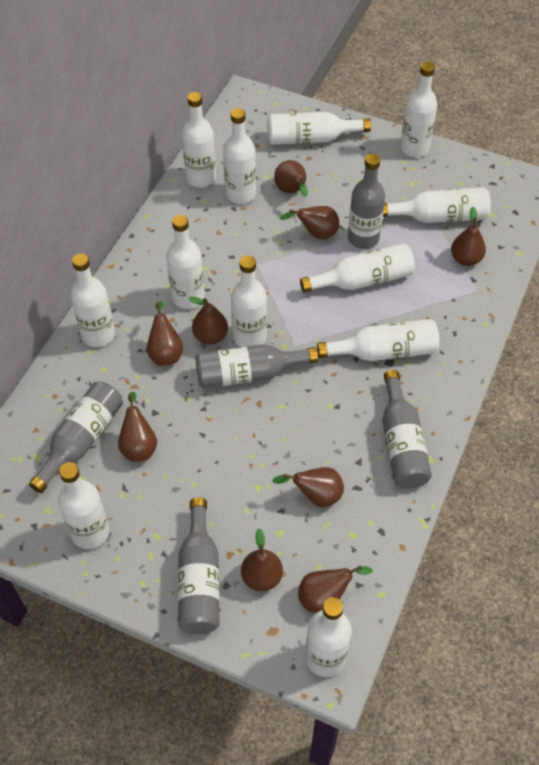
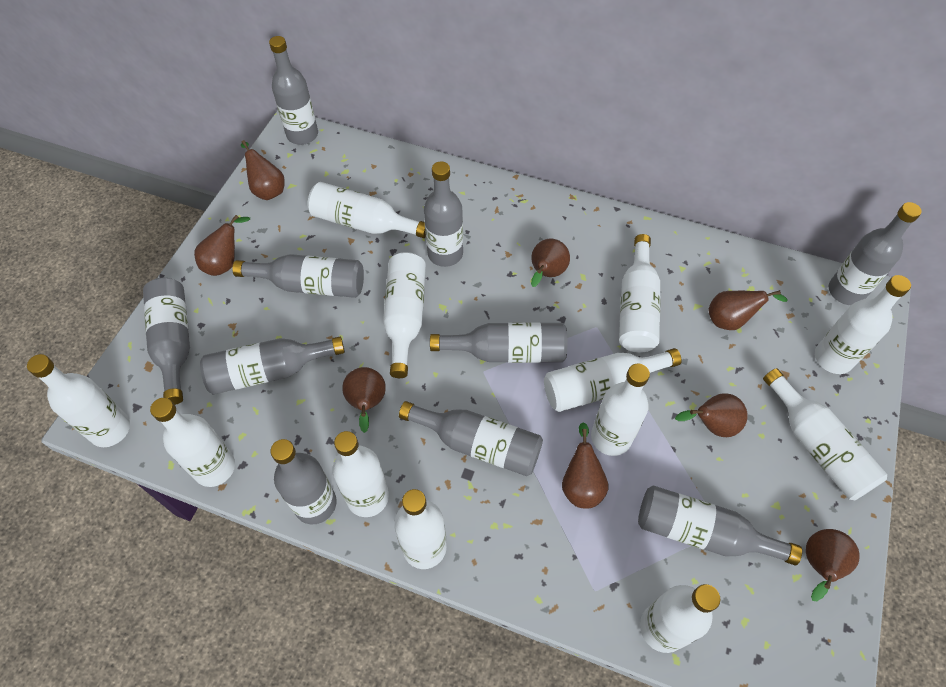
brown pear: [118,392,157,462] [146,301,183,366] [189,297,228,344] [241,529,283,591] [272,467,344,507] [274,160,308,197] [280,206,339,239] [298,565,373,613] [451,207,486,266] = 9 -> [194,215,250,276] [241,140,285,200] [342,367,386,433] [531,238,570,287] [562,423,609,509] [675,393,748,437] [708,290,788,330] [806,529,860,601] = 8
grey bottle: [29,382,123,493] [178,497,220,634] [195,345,318,389] [348,154,385,249] [382,370,432,489] = 5 -> [143,278,190,405] [200,337,345,394] [232,254,364,298] [269,36,318,145] [270,439,337,524] [399,401,543,476] [424,161,463,267] [430,323,567,363] [638,485,802,565] [828,202,922,305] = 10

